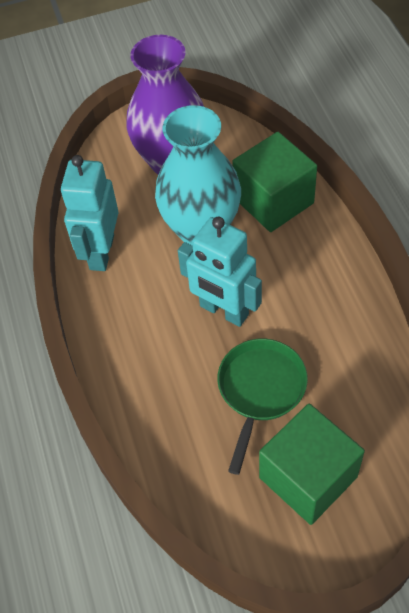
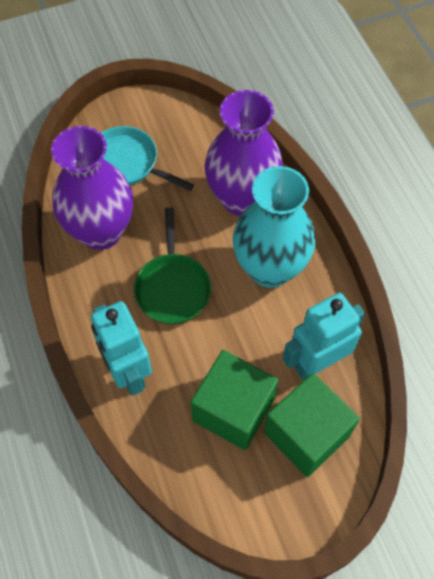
purple vase: [126,35,204,175] = 1 -> [51,126,133,250] [205,90,283,216] = 2
turquoise pan: none = 0 -> [101,126,194,191] = 1

